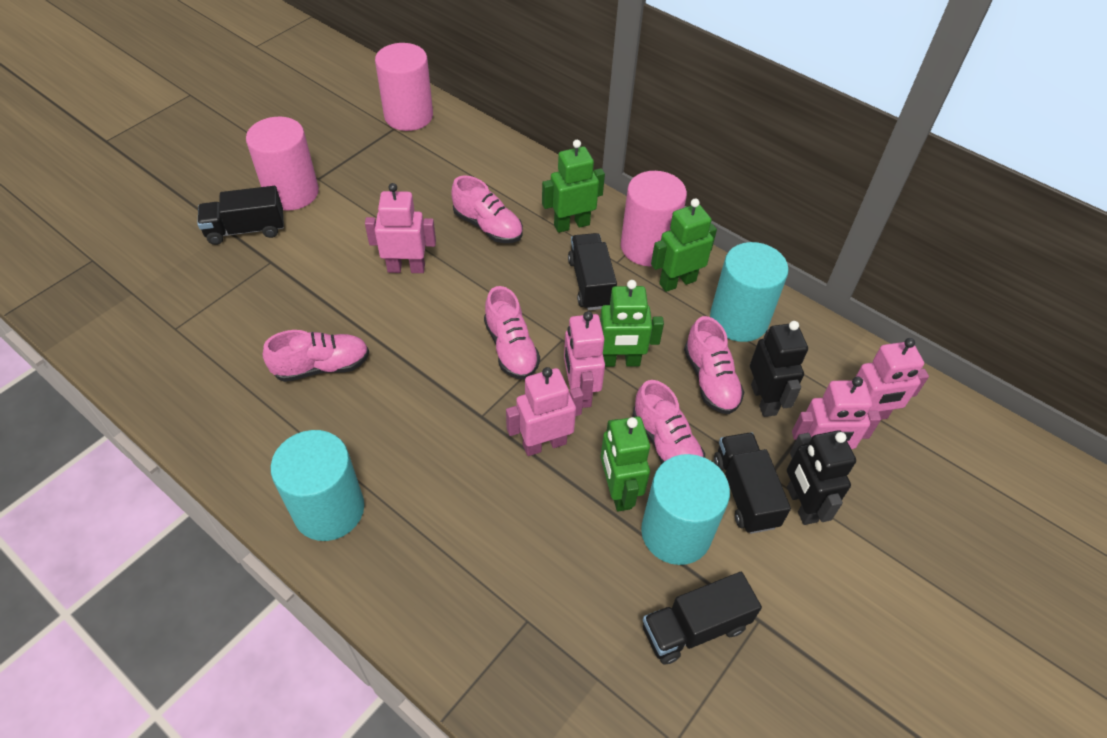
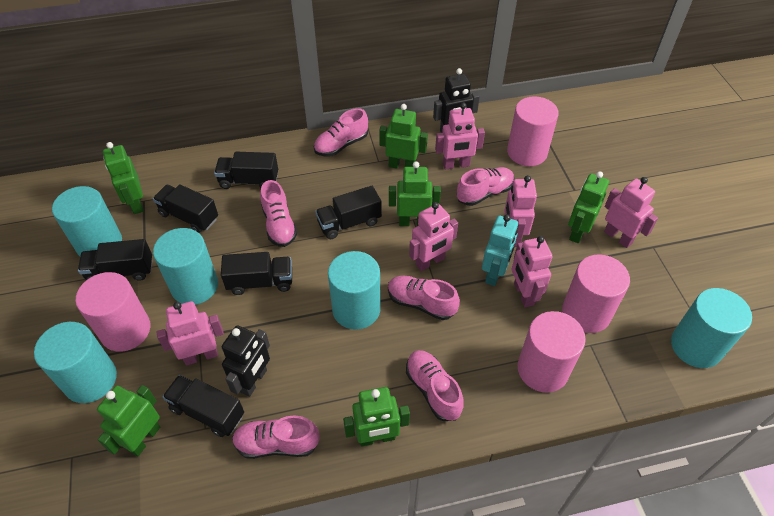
black truck: [197,186,284,245] [568,233,617,310] [643,572,762,665] [714,432,791,534] = 4 -> [78,239,152,281] [153,184,218,233] [162,375,244,437] [214,152,278,189] [221,252,292,295] [315,186,382,239] = 6
green robot: [542,140,605,233] [599,280,664,367] [601,416,650,511] [651,198,717,292] = 4 -> [97,385,160,456] [103,142,144,214] [343,387,410,447] [379,104,428,168] [389,162,441,226] [568,171,609,243] = 6
pink cylinder: [246,117,319,210] [375,43,433,131] [621,171,687,266] = 3 -> [76,272,151,352] [507,96,559,166] [518,311,586,393] [562,254,630,333] = 4
pink robot: [365,183,436,273] [506,367,584,456] [564,311,605,408] [792,376,881,449] [856,338,929,420] = 5 -> [156,301,224,365] [409,202,458,271] [435,103,485,170] [504,175,537,247] [512,236,553,307] [604,177,658,248] = 6
pink shoe: [263,330,369,382] [451,175,523,243] [484,286,540,379] [633,380,705,464] [684,316,744,414] = 5 -> [232,415,319,459] [260,180,297,247] [314,108,368,157] [388,276,460,320] [406,350,464,421] [457,167,514,206] = 6
turquoise cylinder: [271,430,364,541] [641,454,730,565] [710,242,789,342] = 3 -> [34,322,117,403] [52,186,122,256] [153,228,218,305] [328,251,381,330] [671,288,752,368] = 5
turquoise robot: none = 0 -> [482,214,518,286] = 1

